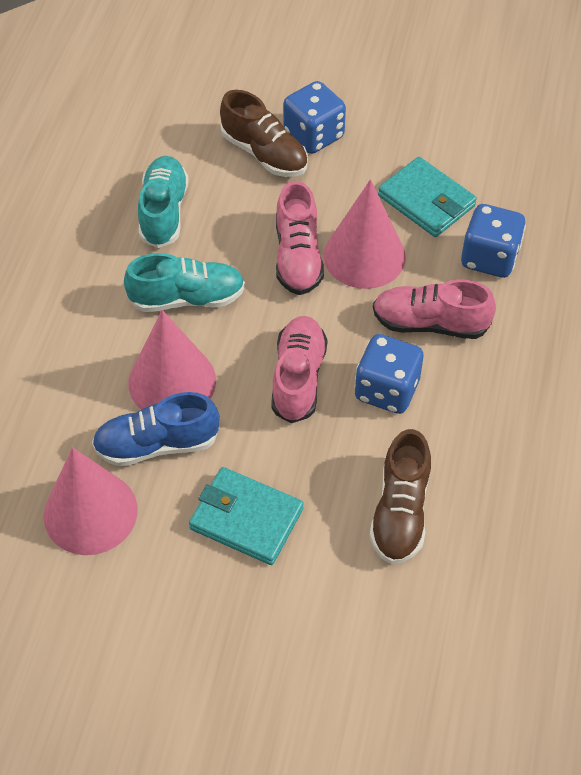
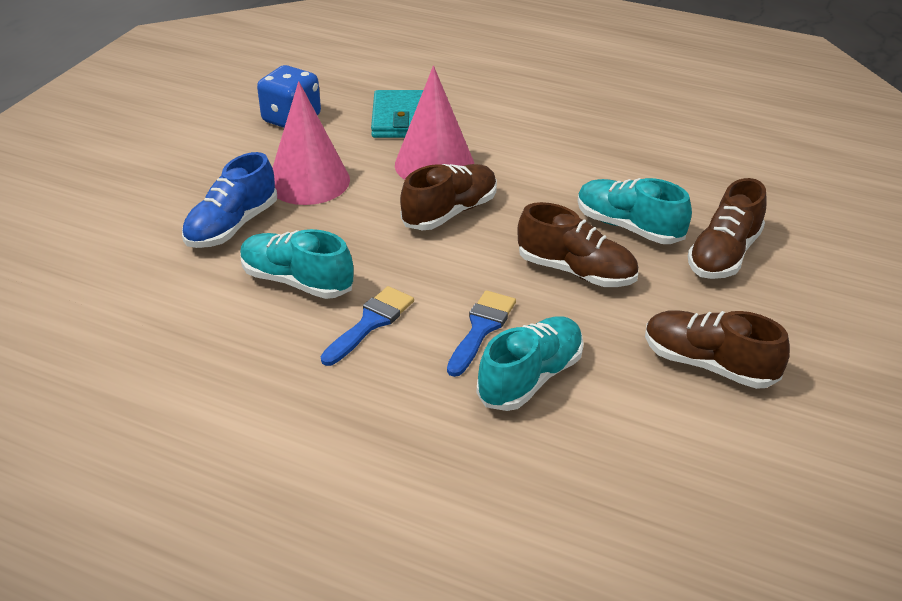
blue brush: none = 0 -> [321,286,414,366] [447,290,516,377] = 2
blue dice: [283,81,346,154] [354,334,423,414] [461,204,526,278] = 3 -> [257,65,321,128] = 1
brown shoe: [220,90,308,177] [369,429,431,564] = 2 -> [400,164,497,230] [517,202,638,287] [645,310,790,389] [688,178,766,279] = 4
pink cone: [44,447,138,555] [128,310,216,410] [324,179,406,289] = 3 -> [273,81,350,205] [395,66,474,180] = 2
pink shoe: [271,316,327,423] [276,181,324,295] [373,279,496,339] = 3 -> none = 0
turquoise shoe: [124,253,245,312] [138,156,189,248] = 2 -> [240,229,354,299] [477,316,584,411] [578,178,692,244] = 3
turquoise wallet: [189,467,304,565] [378,157,477,237] = 2 -> [371,90,423,138] = 1

